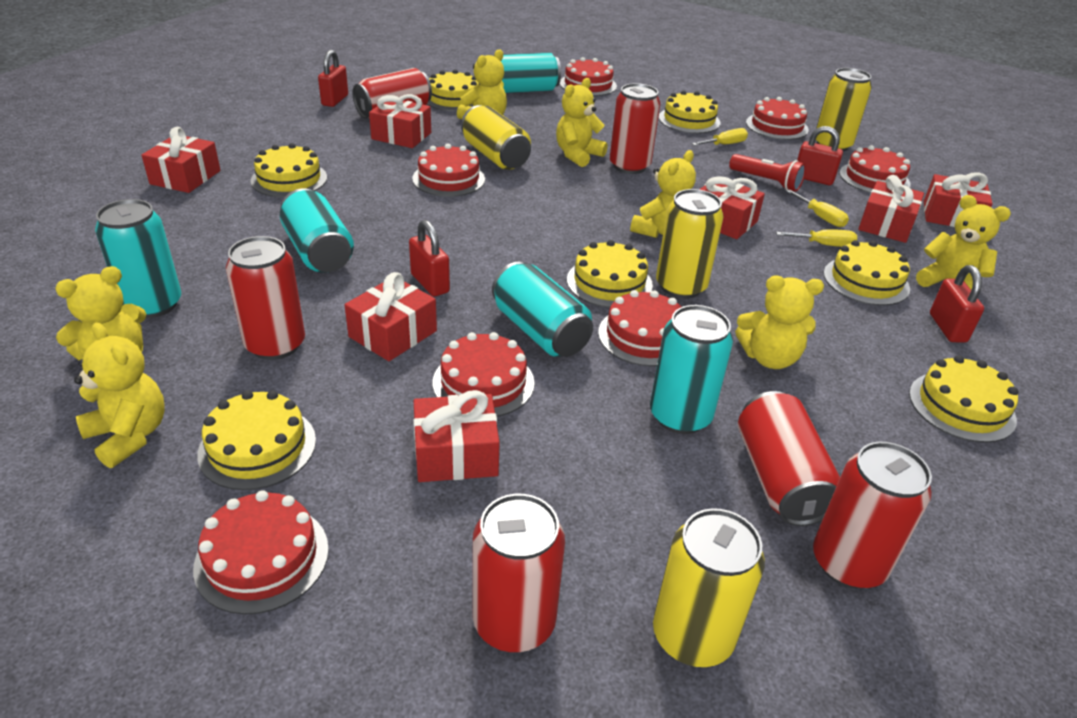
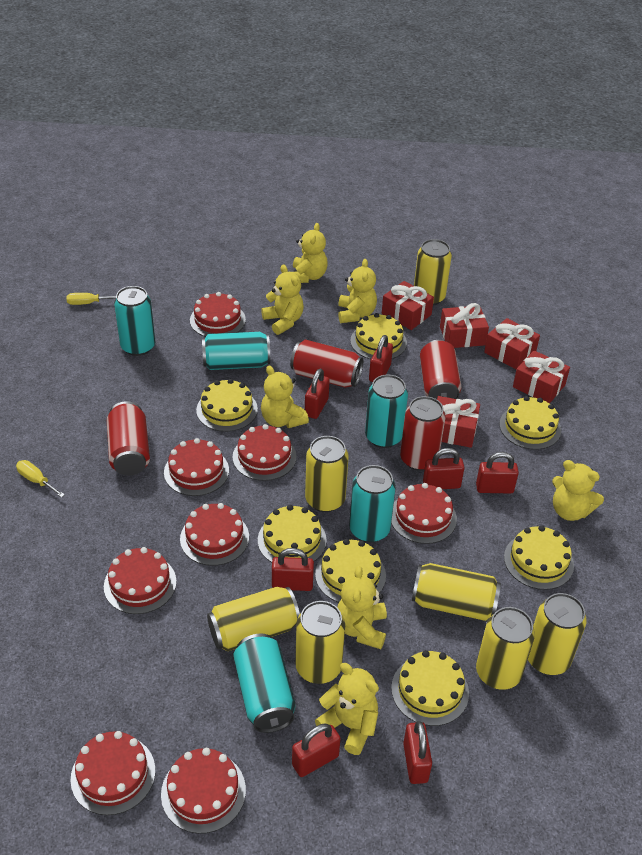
red cake: [193,490,329,615] [412,144,485,197] [433,332,535,417] [560,57,617,96] [598,290,681,366] [746,97,809,140] [839,145,911,193] = 7 -> [70,731,155,815] [104,547,176,614] [161,748,246,834] [164,438,229,496] [180,503,249,566] [190,292,246,337] [233,424,297,481] [391,483,457,544] = 8
red can: [226,236,305,360] [353,68,432,118] [473,494,565,652] [610,83,660,174] [738,391,840,526] [813,442,932,589] = 6 -> [107,401,150,476] [290,340,363,388] [400,396,446,471] [420,340,462,399] = 4
red flashlight: [729,154,806,192] = 1 -> none = 0
red gift: [141,127,221,193] [345,272,437,361] [369,94,431,148] [413,390,500,482] [699,176,765,239] [858,175,924,243] [924,172,993,227] = 7 -> [382,281,434,330] [437,396,480,448] [440,303,489,348] [484,318,540,369] [513,350,570,403] = 5
red padlock: [318,50,348,107] [409,220,450,296] [797,126,843,185] [930,265,984,342] = 4 -> [272,548,314,591] [292,723,341,777] [305,369,330,419] [369,335,393,382] [403,721,432,784] [423,448,465,489] [476,452,519,493] = 7
yellow can: [461,105,531,170] [653,508,765,667] [656,189,724,299] [816,68,872,152] = 4 -> [207,587,300,651] [295,601,345,684] [305,436,349,512] [412,563,501,621] [414,239,452,305] [476,607,535,690] [528,593,587,675] = 7
yellow screwdriver: [692,128,748,146] [776,229,857,247] [786,190,849,227] = 3 -> [16,460,65,498] [66,293,116,305] = 2

